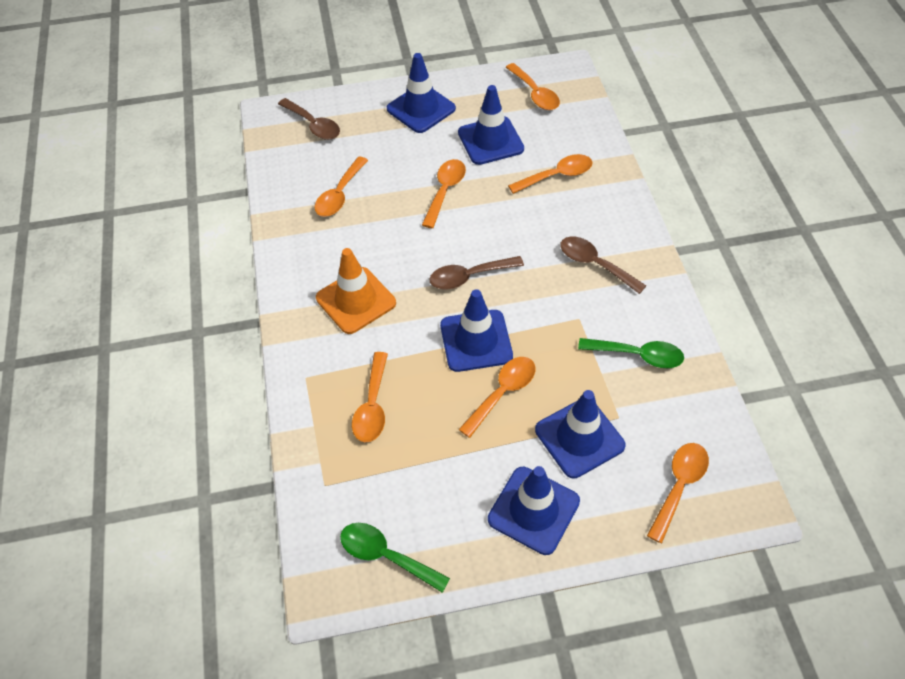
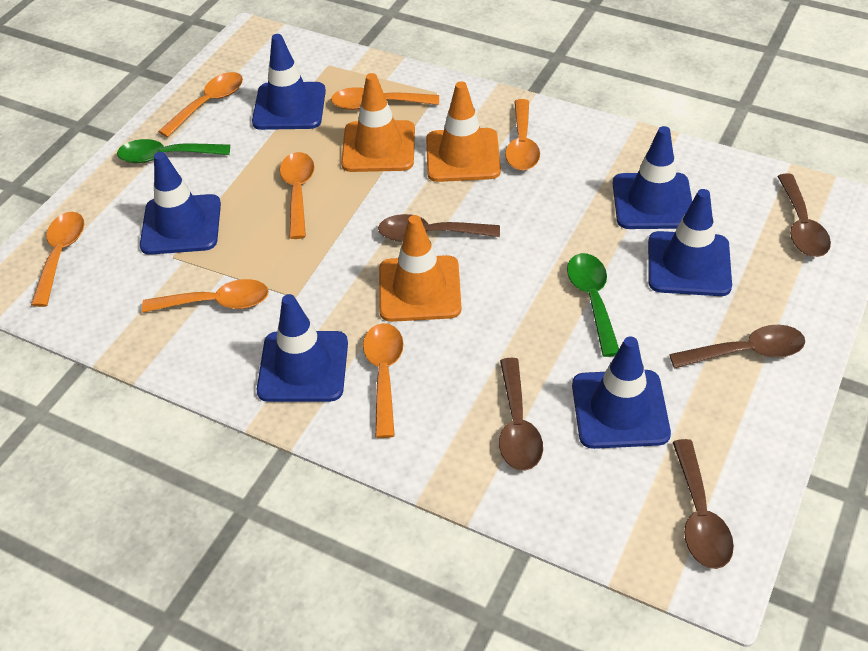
blue traffic cone: [387,53,456,133] [440,289,513,372] [458,85,524,165] [488,466,580,555] [535,390,626,478] = 5 -> [140,152,221,255] [252,34,326,130] [257,294,348,402] [572,336,671,449] [613,126,692,229] [648,189,732,296] = 6
brown spoon: [278,98,340,140] [429,256,524,289] [560,236,646,294] = 3 -> [378,214,500,242] [499,358,543,471] [669,325,805,369] [673,439,734,569] [777,173,831,257] = 5
orange traffic cone: [316,248,396,334] = 1 -> [341,73,415,172] [379,215,461,322] [426,81,501,182] = 3

